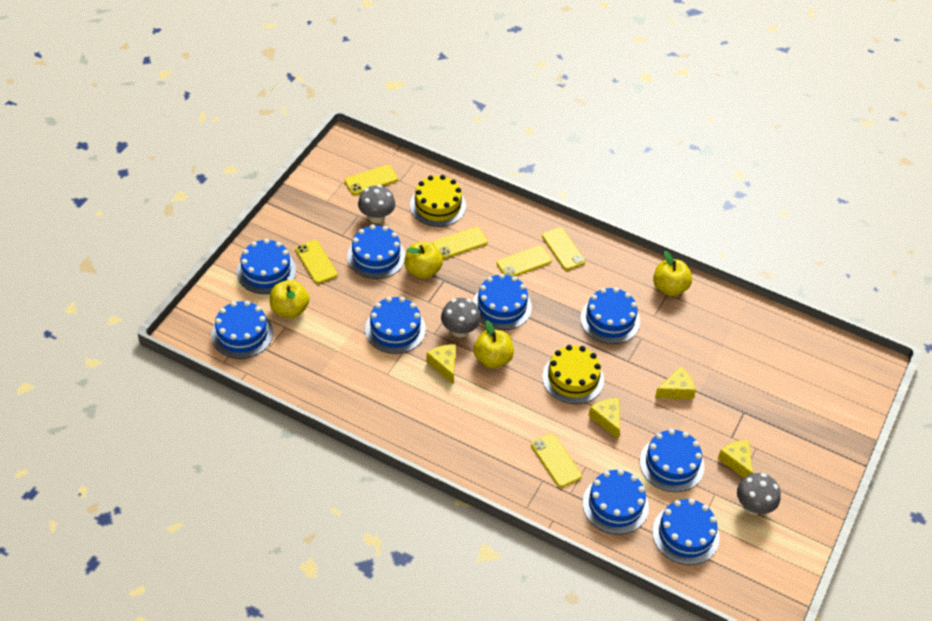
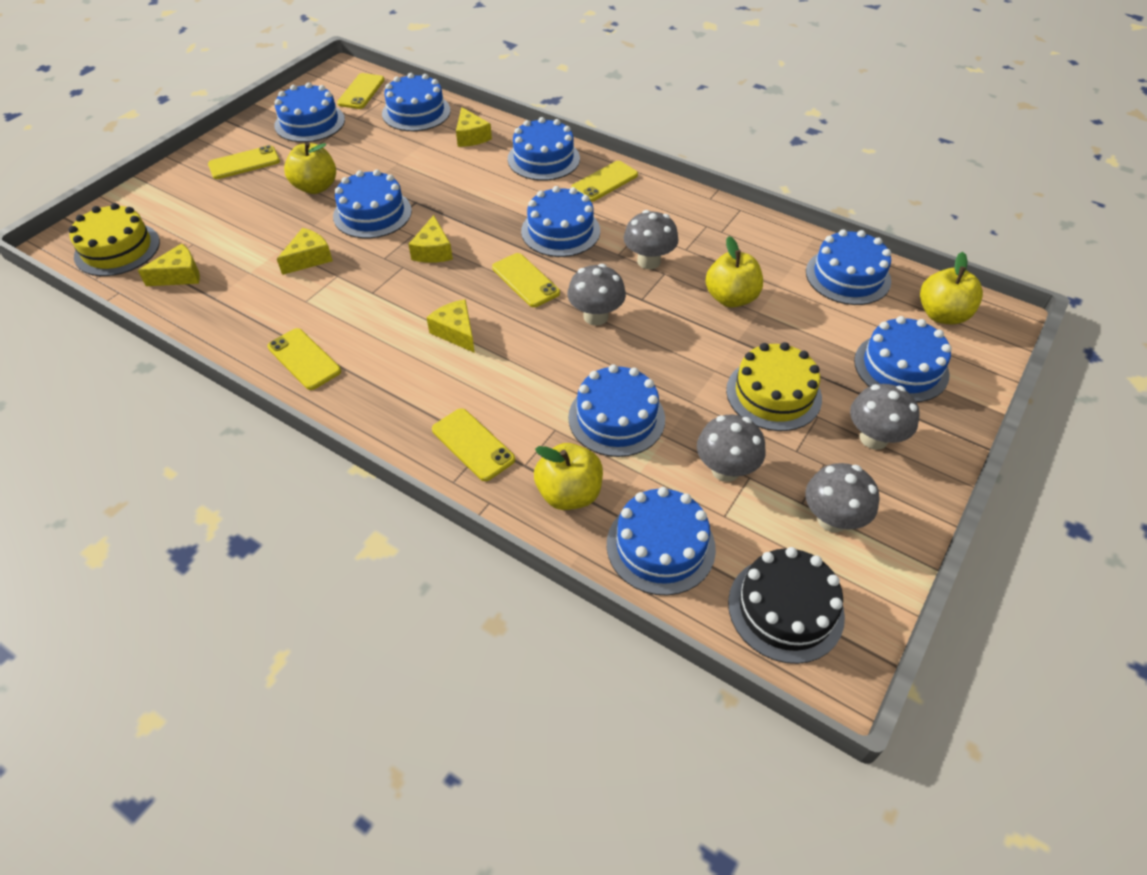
black cake: none = 0 -> [728,547,845,664] = 1
grey mushroom: [358,185,395,224] [441,298,481,338] [737,473,781,515] = 3 -> [567,264,626,326] [624,210,679,269] [697,414,765,482] [805,463,879,533] [850,384,920,450] = 5
yellow cheese: [426,344,456,384] [588,398,620,439] [655,367,696,399] [718,440,753,478] = 4 -> [138,244,200,286] [277,228,333,275] [408,215,453,263] [426,299,475,353] [456,107,492,147] = 5

